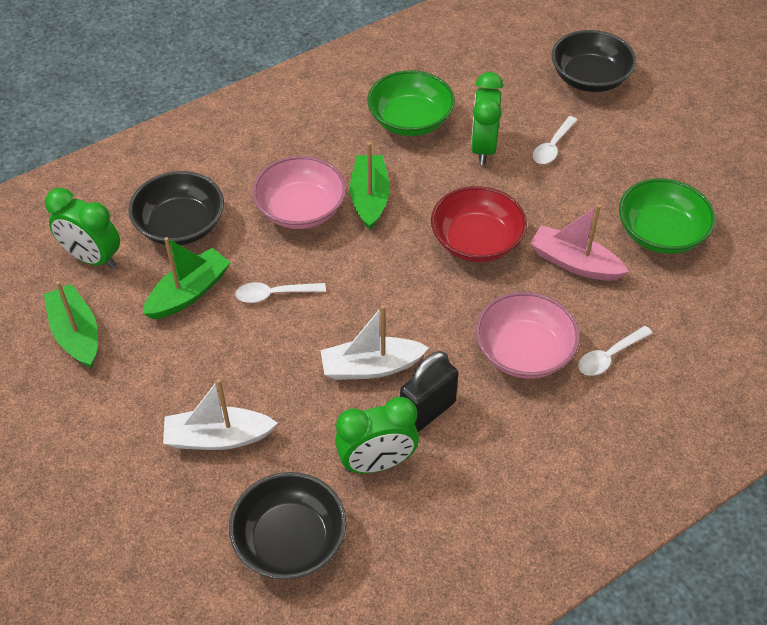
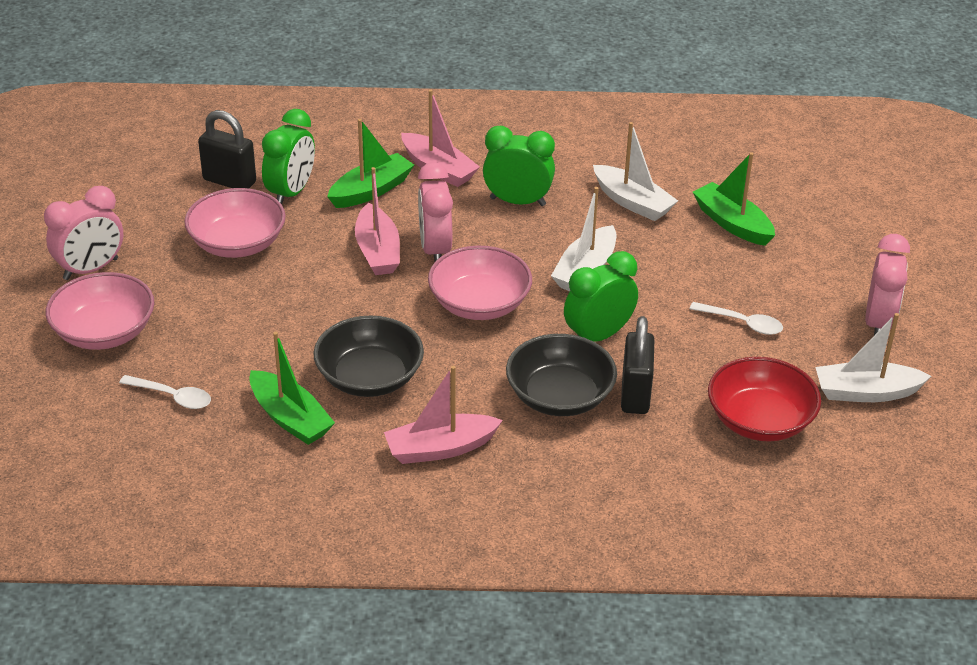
black bowl: [128,171,224,245] [229,472,346,580] [551,30,636,92] = 3 -> [314,315,424,397] [506,334,617,416] = 2
black padlock: [400,351,459,432] = 1 -> [198,110,256,189] [621,316,654,414] = 2
green bowl: [367,70,455,136] [619,178,715,254] = 2 -> none = 0
pink boat: [530,204,629,281] = 1 -> [355,167,400,275] [384,366,503,464] [401,89,480,187] = 3
pink bowl: [252,156,346,229] [476,292,580,378] = 2 -> [46,272,154,350] [184,188,286,258] [428,246,532,320] = 3
pink clock: none = 0 -> [44,186,123,280] [418,162,453,261] [865,234,910,335] = 3
white boat: [163,379,278,450] [320,305,429,380] = 2 -> [551,187,616,291] [593,122,678,221] [815,313,931,402] = 3
white spoon: [235,282,326,303] [533,116,577,164] [578,326,652,376] = 3 -> [119,375,211,409] [690,302,783,335] = 2

